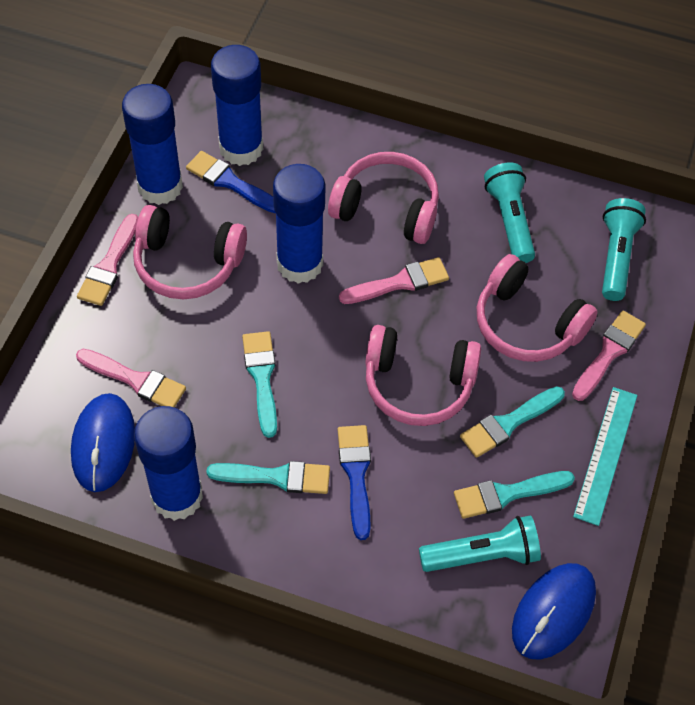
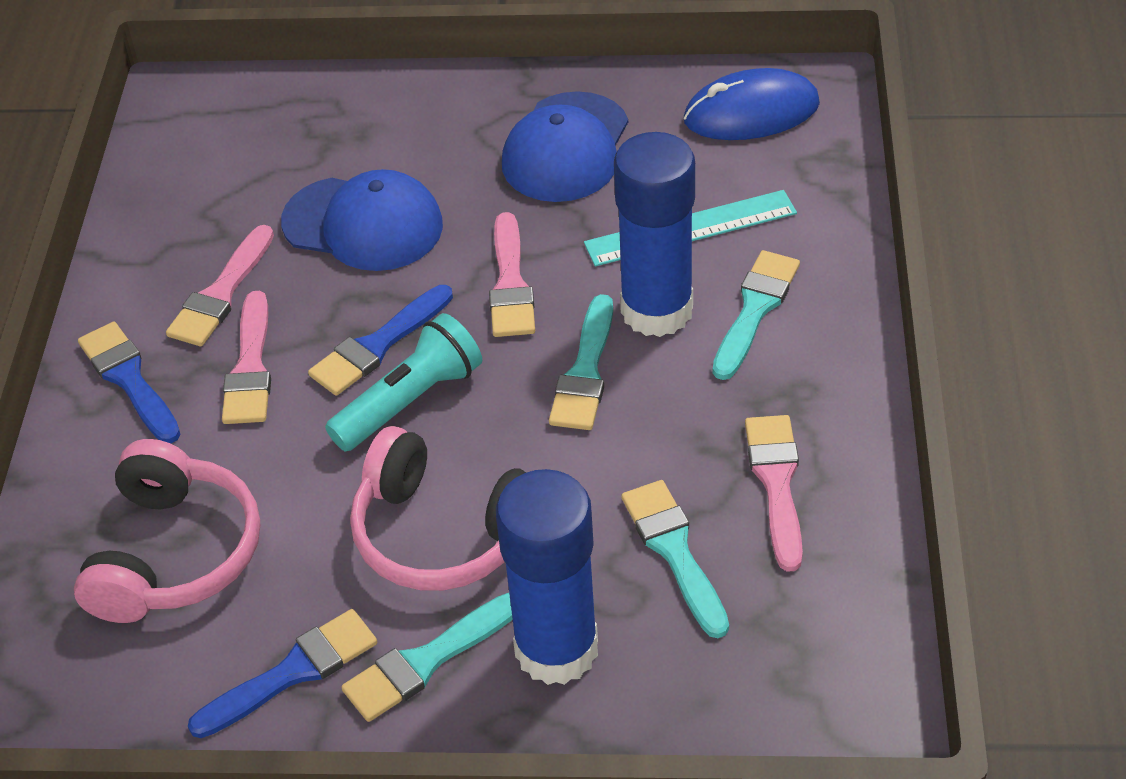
blue brush: [186,151,276,213] [338,425,371,540] = 2 -> [78,322,181,444] [188,609,377,738] [308,285,453,396] = 3
blue cap: none = 0 -> [281,169,443,271] [502,91,628,202] = 2
blue glue stick: [122,84,183,205] [134,406,203,521] [211,45,263,166] [273,164,326,284] = 4 -> [496,469,598,685] [614,132,695,337] = 2
blue mouse: [71,393,135,492] [512,563,596,660] = 2 -> [684,68,820,140] = 1
pink headphones: [133,205,247,299] [328,152,439,244] [365,325,481,426] [477,254,598,362] = 4 -> [74,439,260,623] [350,426,526,591] = 2
turquoise flashlight: [419,515,541,572] [484,162,535,263] [602,198,646,301] = 3 -> [325,313,482,452] = 1

